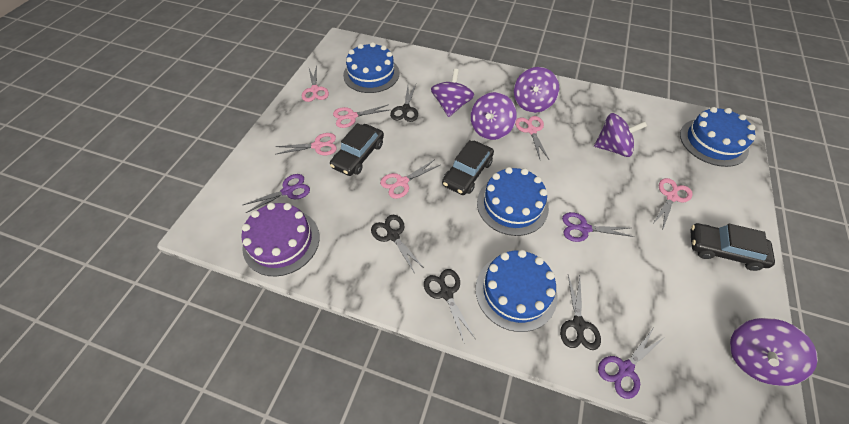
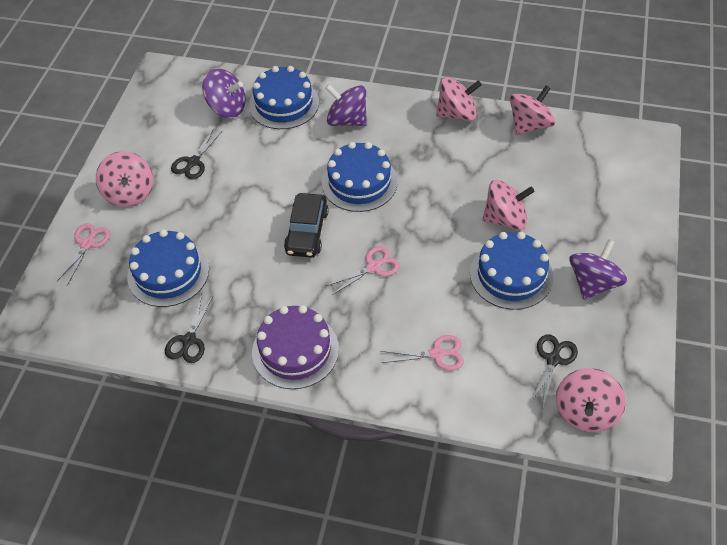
black car: [330,123,384,176] [442,140,494,195] [690,223,775,271] = 3 -> [284,193,329,258] = 1
black scissors: [371,215,425,273] [390,84,418,122] [424,269,475,342] [560,275,601,350] = 4 -> [165,295,213,363] [171,130,222,179] [531,334,578,407] = 3
pink scissors: [275,133,337,155] [302,65,329,102] [333,104,389,128] [380,159,440,199] [515,116,549,159] [652,178,693,231] = 6 -> [56,223,110,285] [326,246,400,295] [381,335,464,371] = 3
pink spinning top: none = 0 -> [96,151,153,207] [436,77,482,121] [482,180,535,230] [510,85,555,135] [556,368,626,432] = 5
purple scissors: [243,174,310,213] [562,212,635,242] [598,329,663,399] = 3 -> none = 0
purple spinning top: [431,69,475,117] [471,92,517,140] [514,67,559,113] [594,113,647,157] [730,318,818,386] = 5 -> [202,69,246,118] [325,84,367,126] [569,239,627,300] = 3

